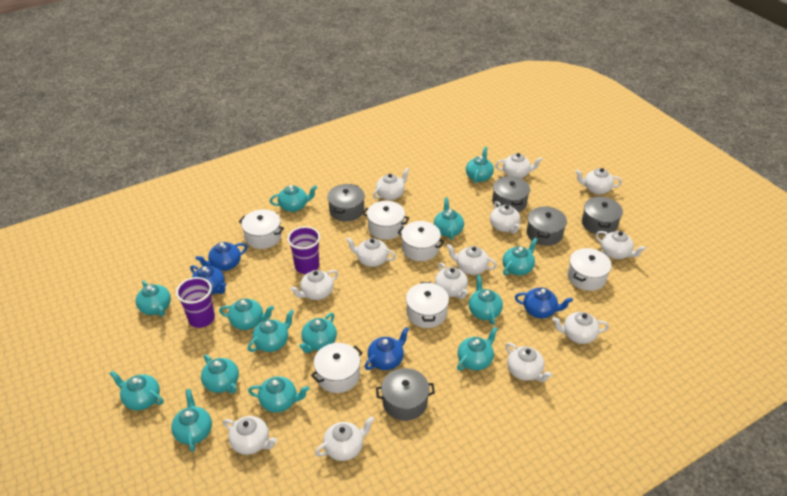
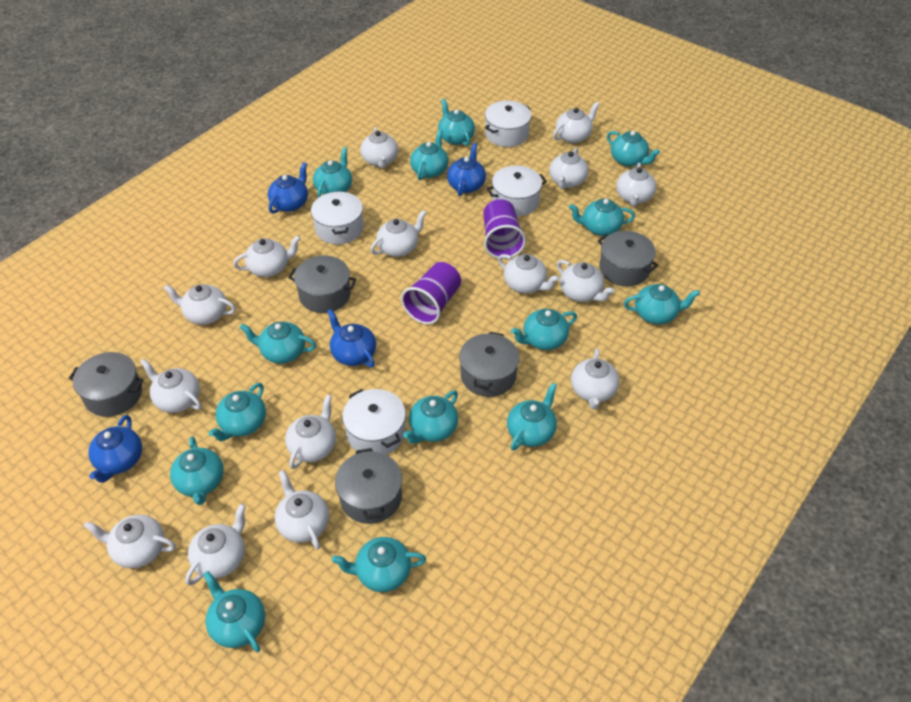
white pot: [239,209,284,249] [311,343,363,393] [363,201,409,239] [398,221,445,261] [406,282,449,328] [568,248,612,291] = 6 -> [311,191,364,244] [342,389,406,455] [485,101,531,147] [487,165,547,216] = 4
white teapot: [223,416,277,455] [290,270,338,300] [315,416,374,461] [346,237,396,267] [373,168,409,200] [435,262,468,299] [446,244,497,275] [490,201,521,234] [495,153,543,178] [506,343,552,382] [552,312,609,344] [575,168,622,194] [595,231,646,259] = 13 -> [83,515,176,568] [140,359,201,413] [163,284,236,325] [185,504,246,585] [233,235,301,277] [275,470,329,550] [285,395,336,469] [360,127,398,168] [370,210,427,257] [498,254,560,293] [549,148,588,189] [553,102,600,143] [557,260,614,302] [571,348,619,409] [616,162,656,206] = 15

